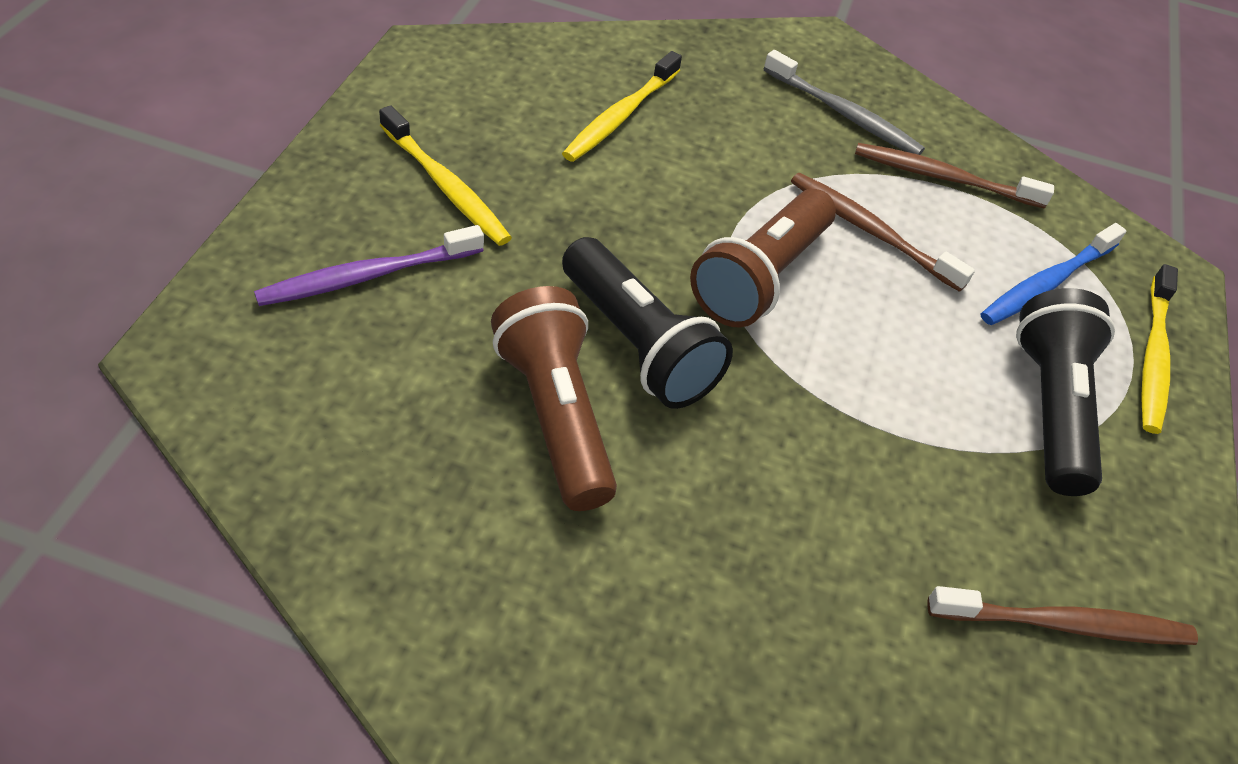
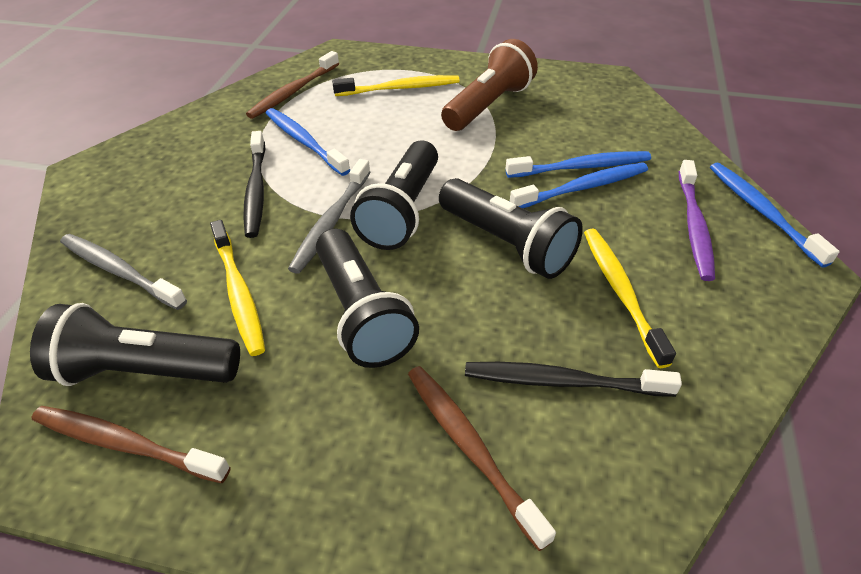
black flashlight: [562,237,733,409] [1016,288,1115,496] = 2 -> [30,303,240,386] [316,228,419,368] [350,141,438,250] [439,178,583,279] = 4
black toothbrush: none = 0 -> [243,131,265,238] [465,362,682,397] = 2
blue toothbrush: [981,223,1126,325] = 1 -> [266,108,350,176] [505,151,651,178] [510,162,648,208] [710,162,840,268] = 4
brown flashlight: [491,286,617,511] [690,189,836,327] = 2 -> [441,39,538,131] = 1
grey toothbrush: [764,50,925,155] = 1 -> [60,234,187,310] [288,159,371,274] = 2

